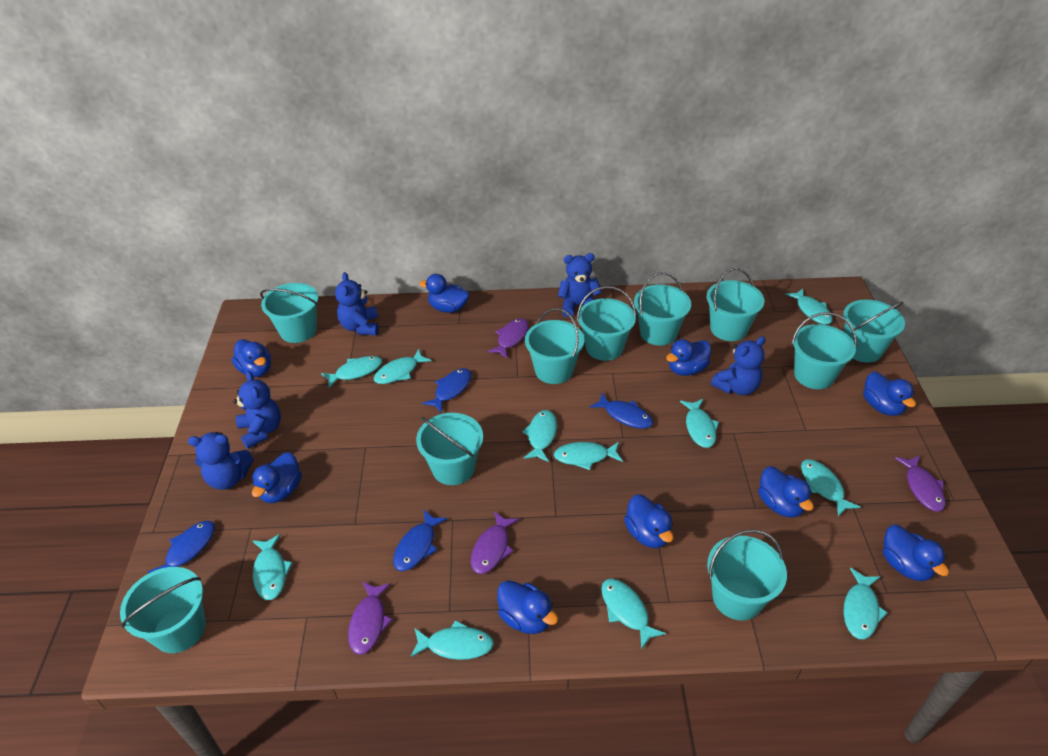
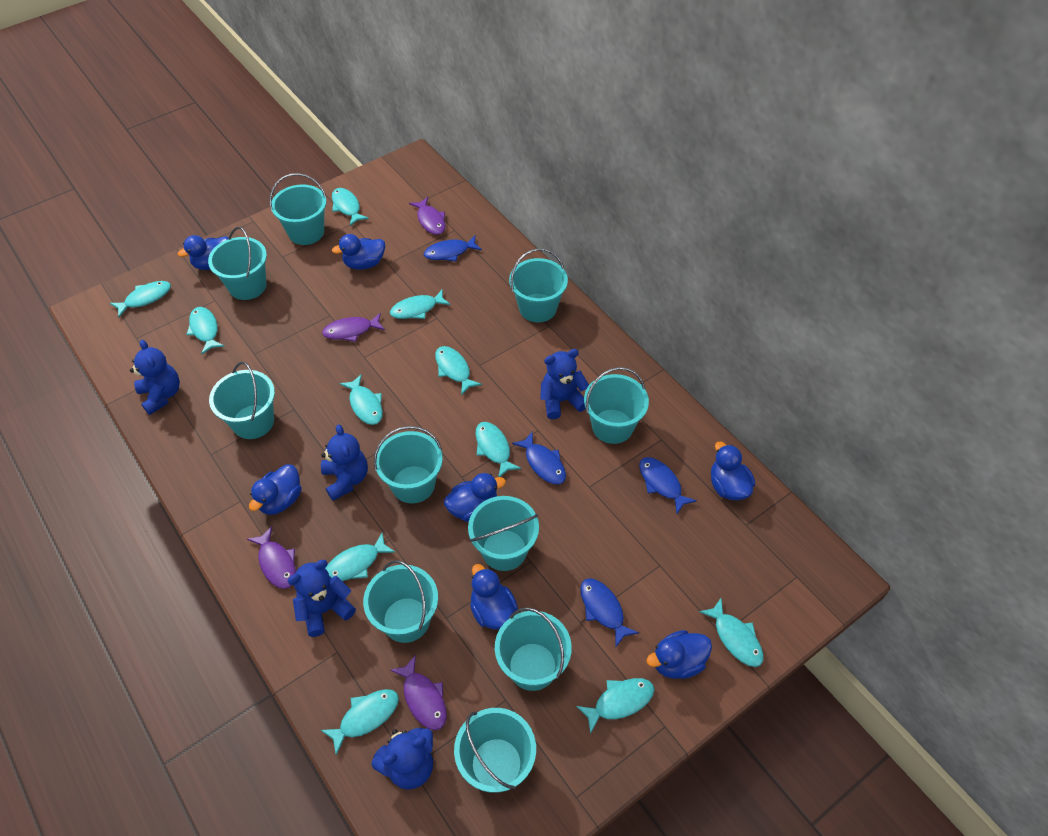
blue duck: [232,339,271,377] [252,452,302,503] [419,274,469,313] [497,580,558,634] [624,494,674,548] [666,339,711,376] [758,466,814,518] [863,371,916,416] [883,525,949,581] = 9 -> [178,235,229,270] [249,464,302,515] [332,234,385,270] [444,473,506,522] [470,564,518,629] [646,630,712,679] [711,442,755,500] = 7

